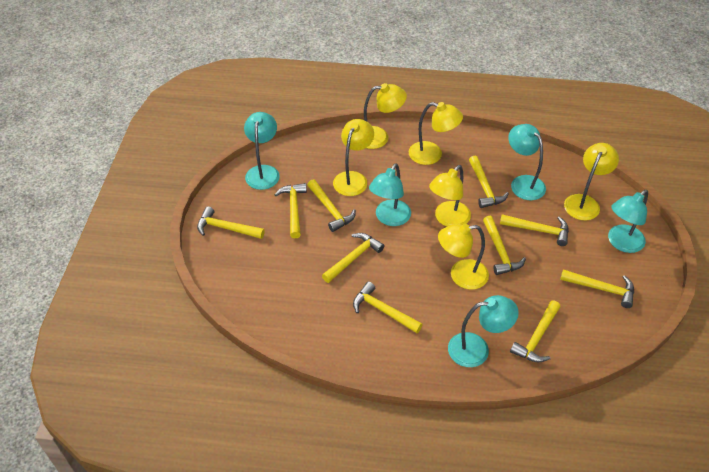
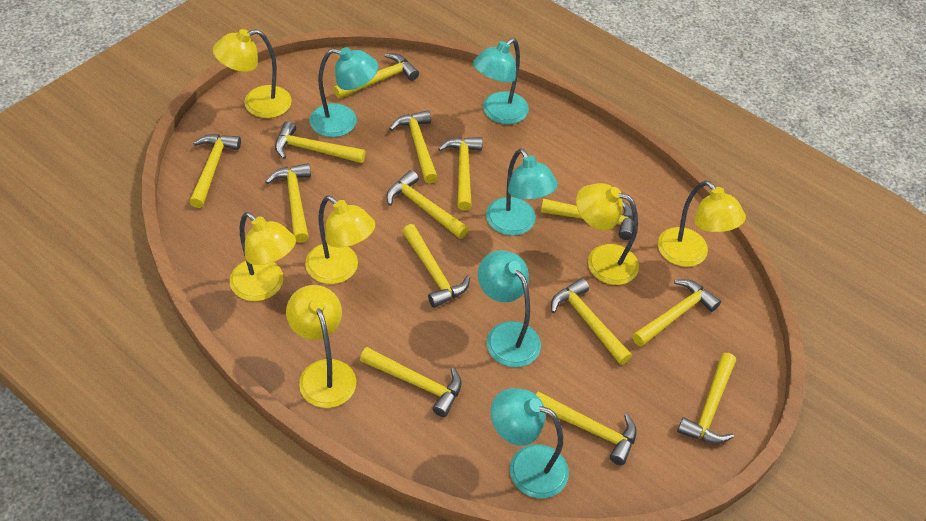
yellow hammer: [197,207,265,239] [274,183,307,238] [307,179,356,232] [322,233,384,283] [353,282,423,333] [469,155,509,208] [483,216,526,275] [500,214,569,246] [510,300,561,362] [560,269,634,308] = 10 -> [190,134,241,208] [265,163,311,243] [275,121,366,163] [333,53,419,99] [360,347,462,417] [386,170,469,239] [389,110,438,183] [402,224,470,308] [438,137,483,211] [536,391,637,465] [541,199,633,240] [551,278,632,365] [632,279,721,347] [677,353,736,444] = 14

